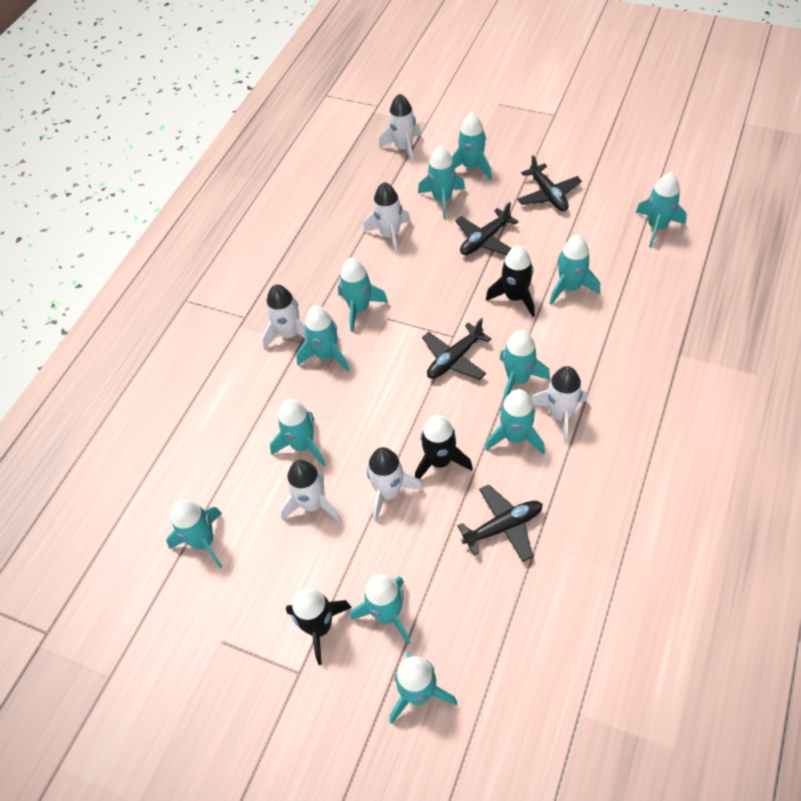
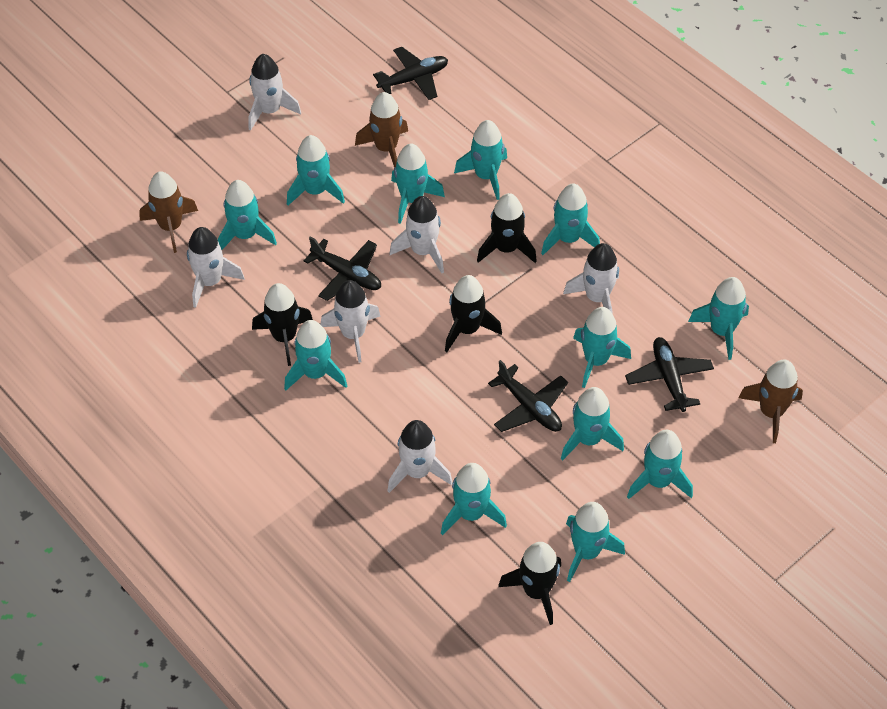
black rocket: [286,588,352,665] [415,415,473,479] [486,245,535,317] = 3 -> [252,283,313,366] [445,275,502,352] [477,193,537,263] [498,542,561,625] = 4
brown rocket: none = 0 -> [139,171,198,253] [355,92,408,167] [738,360,803,443] = 3

